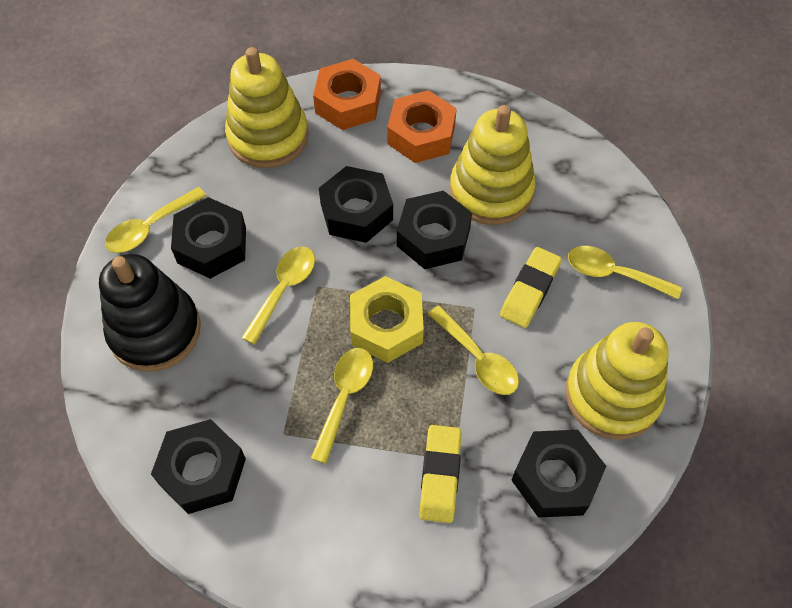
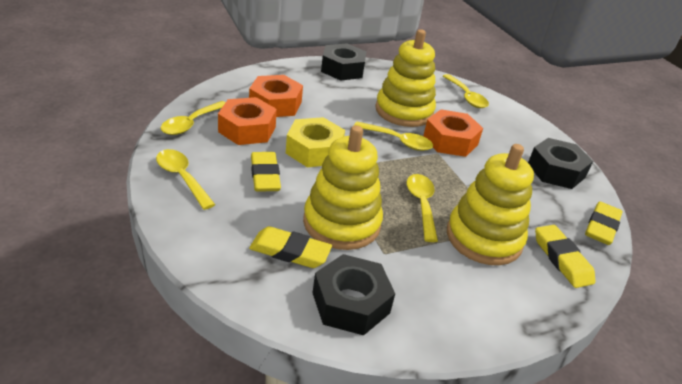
black nut: [151,419,246,514] [171,197,246,279] [319,166,393,243] [397,190,472,269] [511,430,606,518] = 5 -> [312,254,395,335] [321,43,366,81] [528,138,593,189] = 3
black stacking toy: [99,254,201,372] = 1 -> none = 0
orange nut: [313,59,381,130] [387,90,457,163] = 2 -> [218,97,277,145] [249,75,303,117] [423,110,483,157] = 3
yellow eraser: [419,425,462,523] [500,247,562,328] = 2 -> [249,226,332,268] [251,152,281,192] [535,225,595,288] [585,201,622,245] = 4

